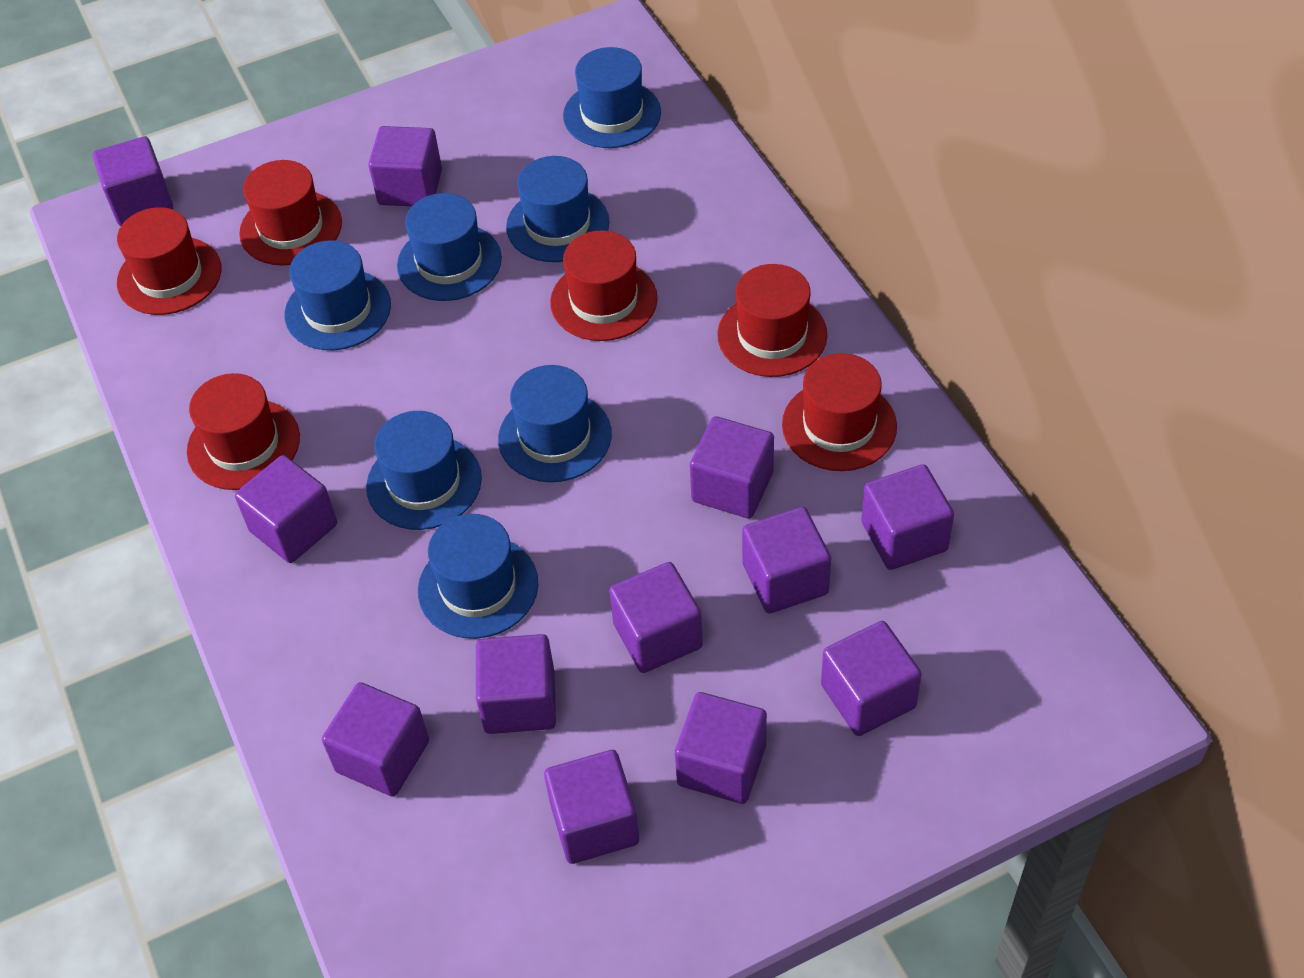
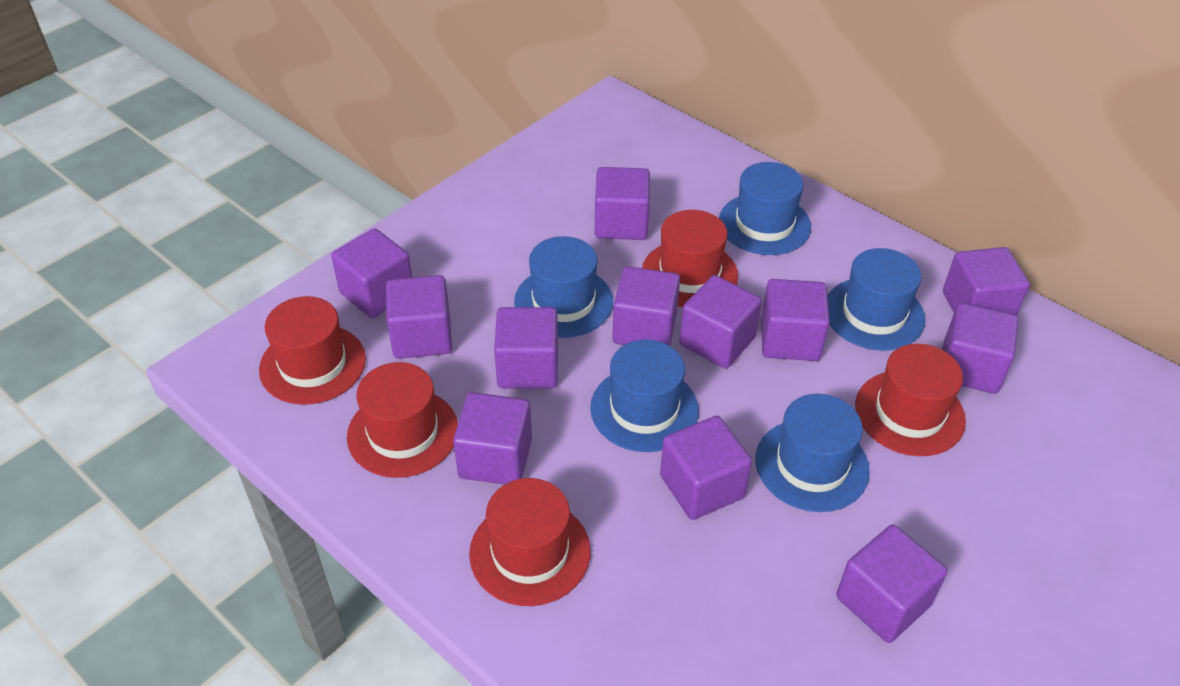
blue hat: [285,240,391,350] [366,411,482,530] [397,193,502,301] [418,514,538,639] [498,365,612,482] [506,156,609,262] [563,47,661,148] = 7 -> [514,236,613,338] [590,340,699,452] [719,162,811,255] [756,394,870,512] [827,248,925,351] = 5
red hat: [117,207,221,315] [187,373,300,490] [239,160,342,266] [550,230,658,341] [717,264,827,377] [782,353,897,471] = 6 -> [259,296,366,405] [347,362,458,478] [469,478,591,606] [642,210,738,307] [855,344,966,456] = 5

